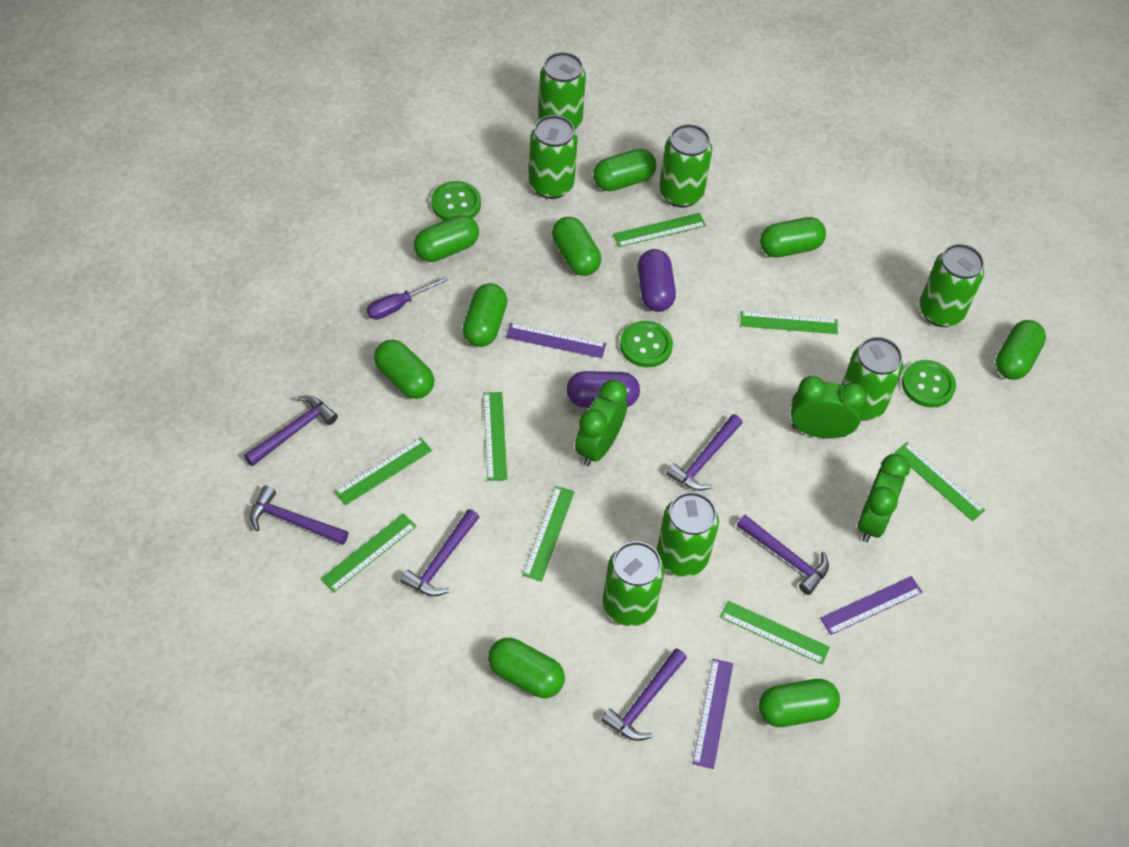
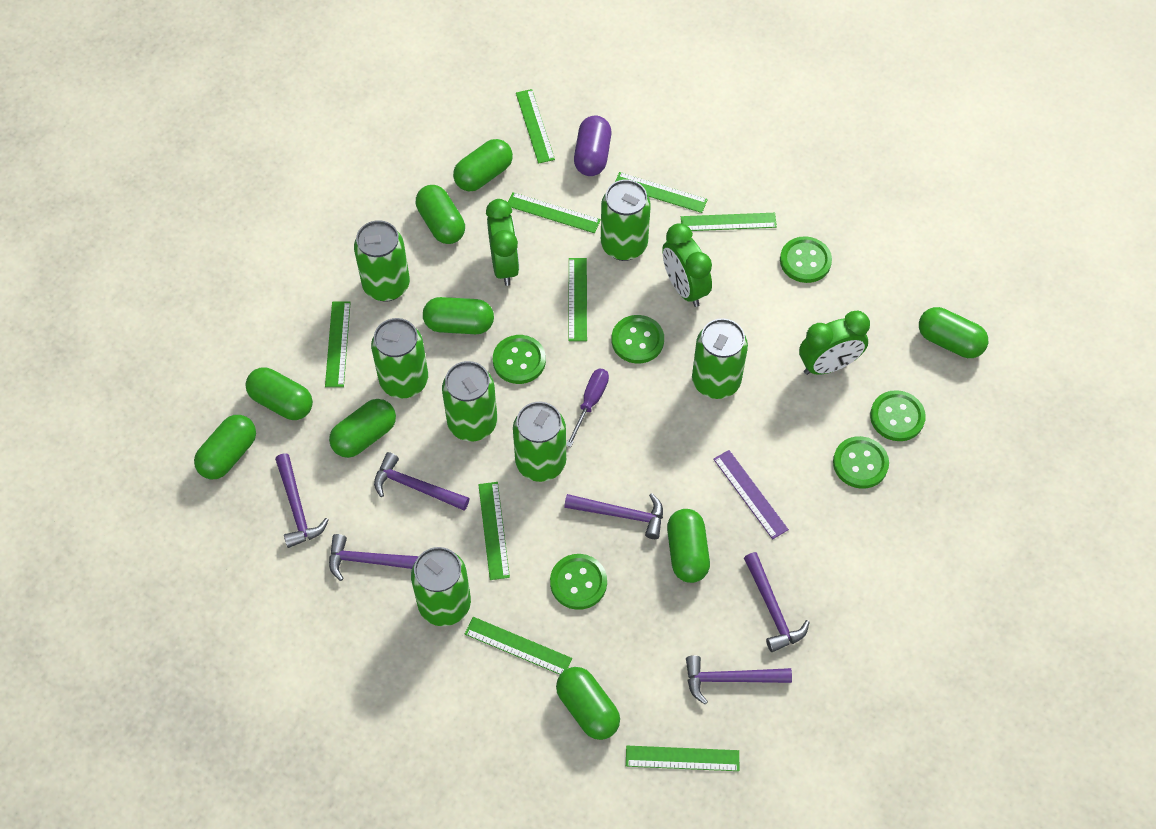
green button: [431,181,481,221] [620,321,673,367] [902,360,956,408] = 3 -> [493,335,546,384] [550,554,607,610] [612,315,664,363] [780,236,832,283] [833,436,889,489] [870,390,926,441] = 6
green ruler: [320,513,417,593] [334,437,432,506] [483,392,507,481] [523,486,575,581] [613,213,706,247] [720,601,830,664] [740,311,838,334] [894,442,985,521] = 8 -> [325,301,351,387] [465,617,572,675] [478,482,510,580] [508,192,601,233] [516,89,555,164] [568,258,587,341] [615,172,708,213] [626,746,739,771] [681,213,777,231] = 9
purple capsule: [567,371,640,408] [638,249,676,312] = 2 -> [574,116,611,176] = 1
purple ruler: [506,323,606,358] [692,659,733,769] [820,576,923,635] = 3 -> [713,450,789,539] = 1

